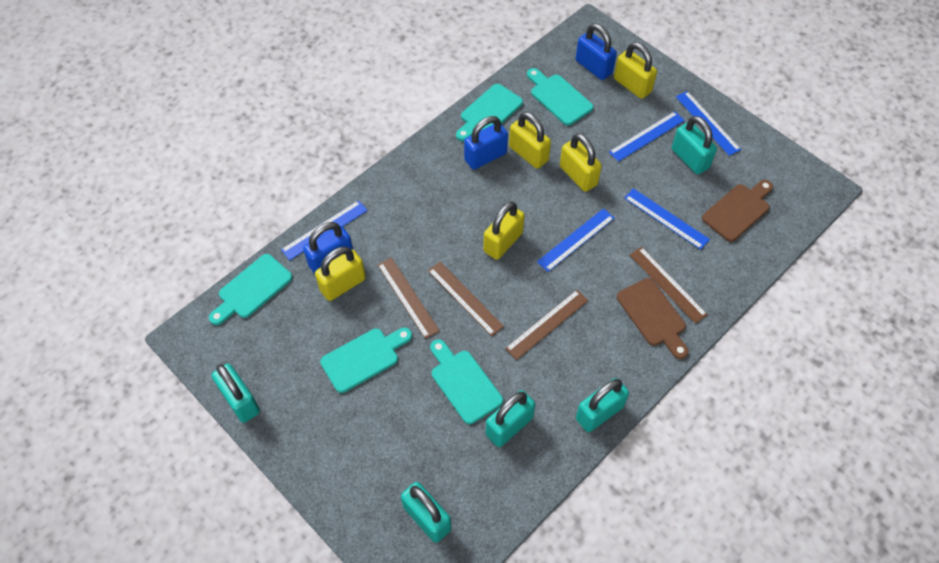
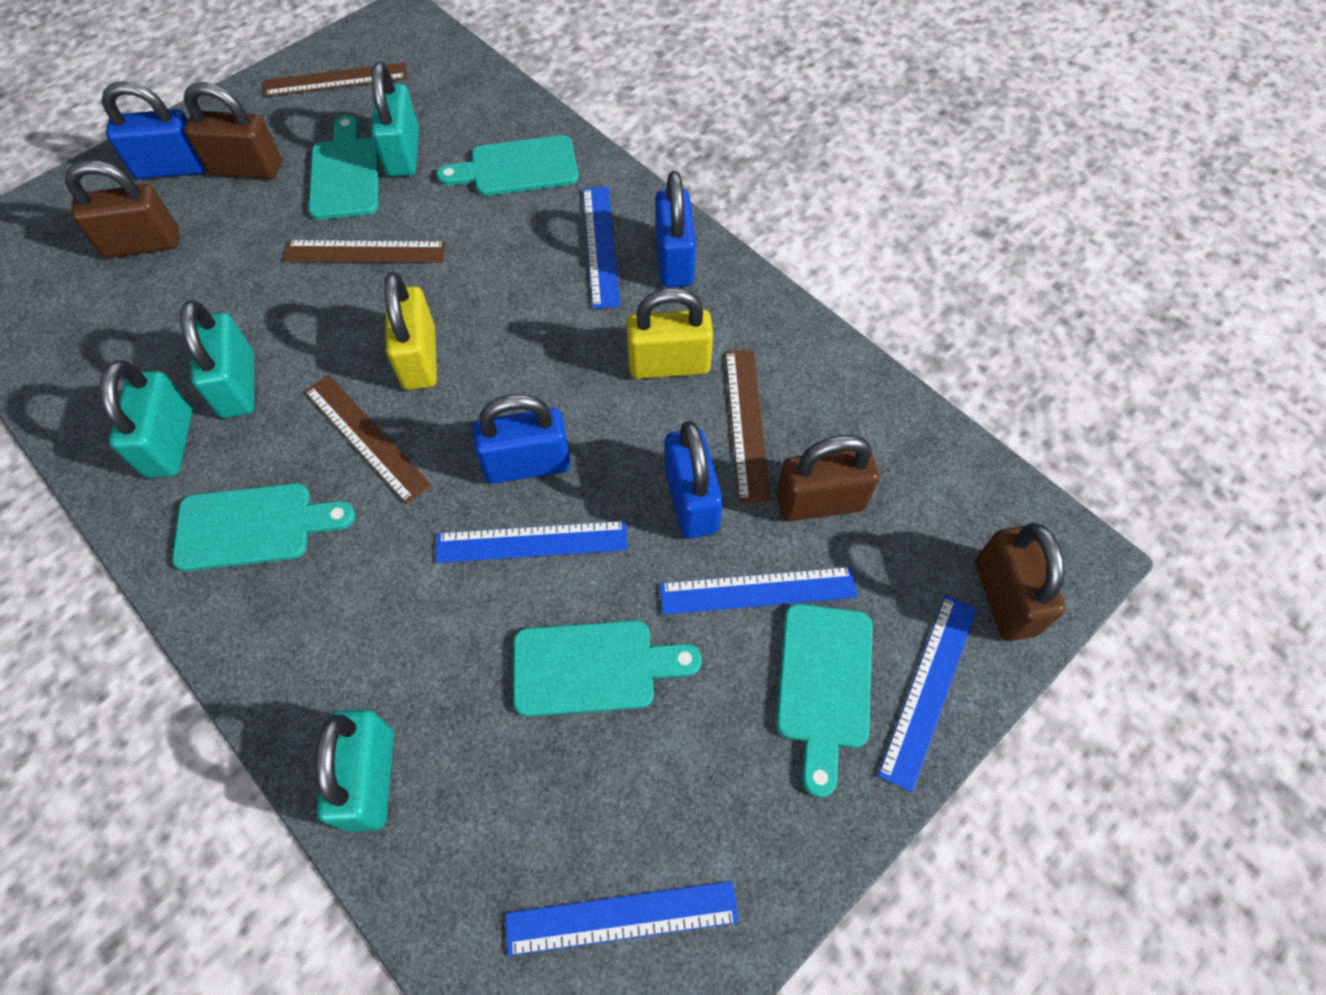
blue padlock: [303,222,353,274] [464,116,508,170] [576,24,617,80] = 3 -> [101,81,205,179] [472,394,571,484] [655,171,696,287] [665,421,723,539] = 4
brown cutting board: [617,278,689,359] [702,180,773,242] = 2 -> none = 0
brown padlock: none = 0 -> [65,160,179,258] [183,82,282,179] [776,435,879,521] [975,523,1066,641] = 4
turquoise padlock: [212,364,260,423] [401,482,451,543] [486,390,535,447] [576,378,629,432] [672,116,717,174] = 5 -> [99,360,193,478] [180,300,255,418] [315,709,394,832] [371,62,419,177] = 4
yellow padlock: [315,247,366,301] [483,202,525,260] [509,112,551,169] [560,133,602,192] [614,42,657,99] = 5 -> [384,272,437,390] [626,288,713,379] = 2

